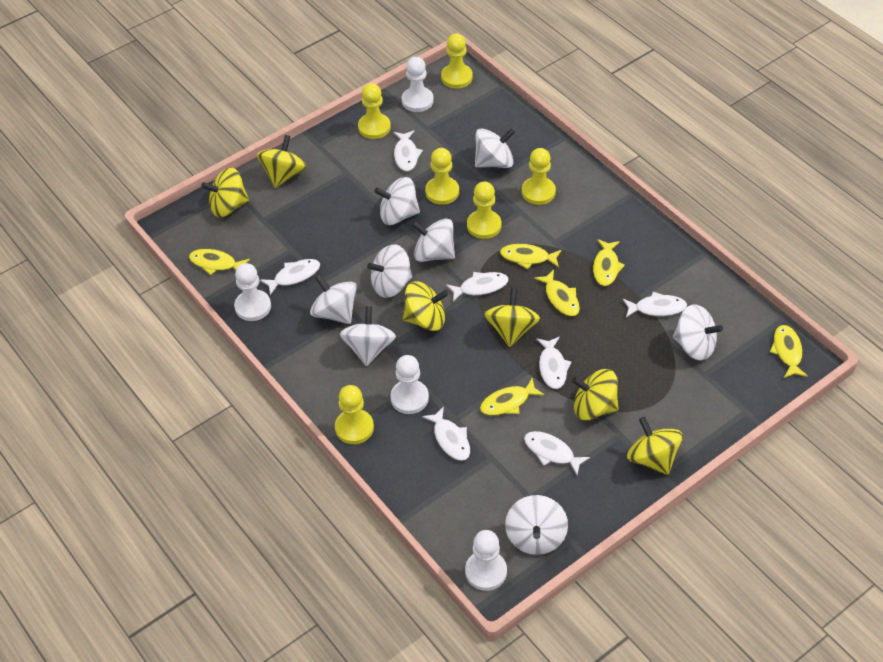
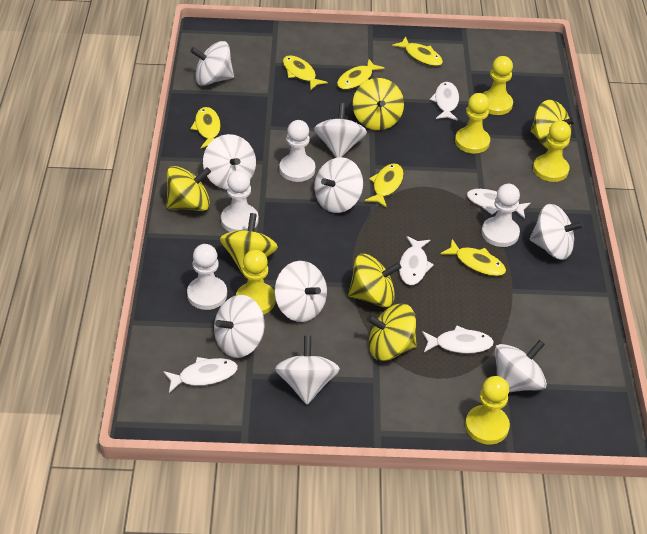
white fish: [260,259,320,295] [393,130,423,171] [422,406,470,461] [446,272,509,302] [524,431,590,475] [536,337,571,389] [623,292,687,317] = 7 -> [163,357,238,393] [399,236,434,285] [422,325,494,354] [430,82,459,121] [467,189,530,219] = 5
white spinning top: [310,274,357,324] [340,306,396,366] [367,244,412,298] [374,177,420,225] [412,218,455,262] [475,129,515,168] [505,495,568,555] [673,304,723,360] = 8 -> [190,41,234,86] [203,134,256,189] [214,295,265,358] [274,261,327,322] [275,336,340,404] [314,103,367,158] [314,157,363,213] [495,340,547,392] [529,204,584,260] = 9
yellow pawn: [335,385,374,444] [358,83,391,139] [425,148,459,205] [441,33,473,88] [467,182,502,239] [522,148,556,205] = 6 -> [236,250,276,314] [455,93,490,154] [465,376,510,444] [483,56,513,115] [533,121,571,182] = 5

